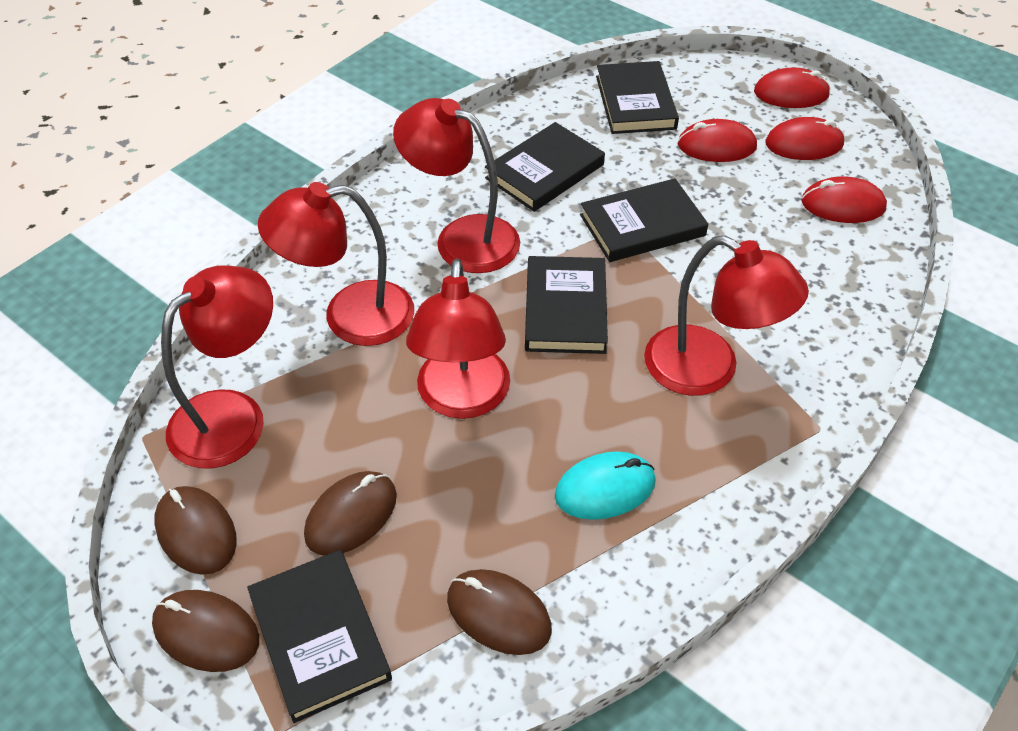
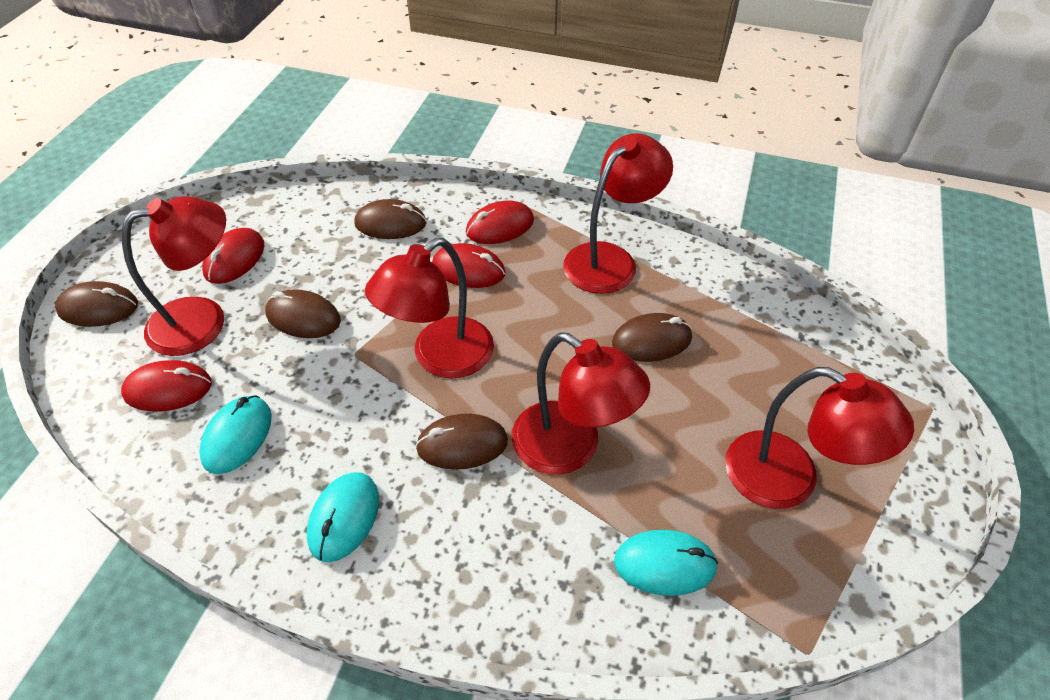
black book: [247,550,392,723] [485,122,605,212] [525,256,608,354] [580,178,708,262] [596,61,679,134] = 5 -> none = 0
brown mouse: [152,590,259,672] [154,486,237,575] [304,471,397,556] [447,569,552,655] = 4 -> [55,281,138,327] [265,289,341,338] [354,199,426,239] [415,414,508,470] [612,313,692,362] = 5
turquoise mouse: [555,451,656,520] = 1 -> [199,395,272,474] [307,472,379,562] [614,530,718,596] = 3

